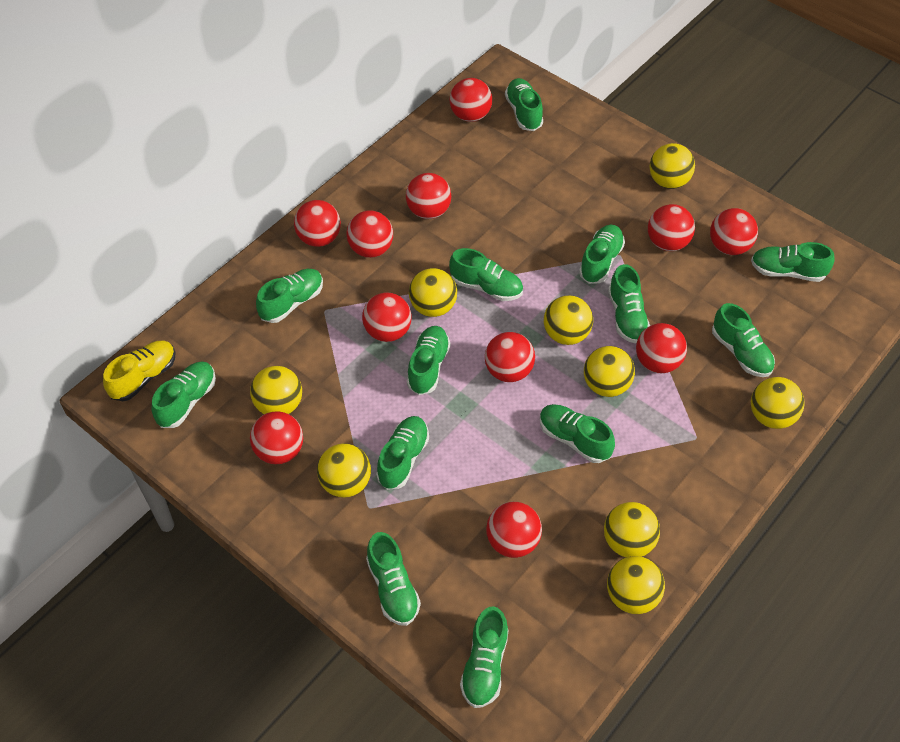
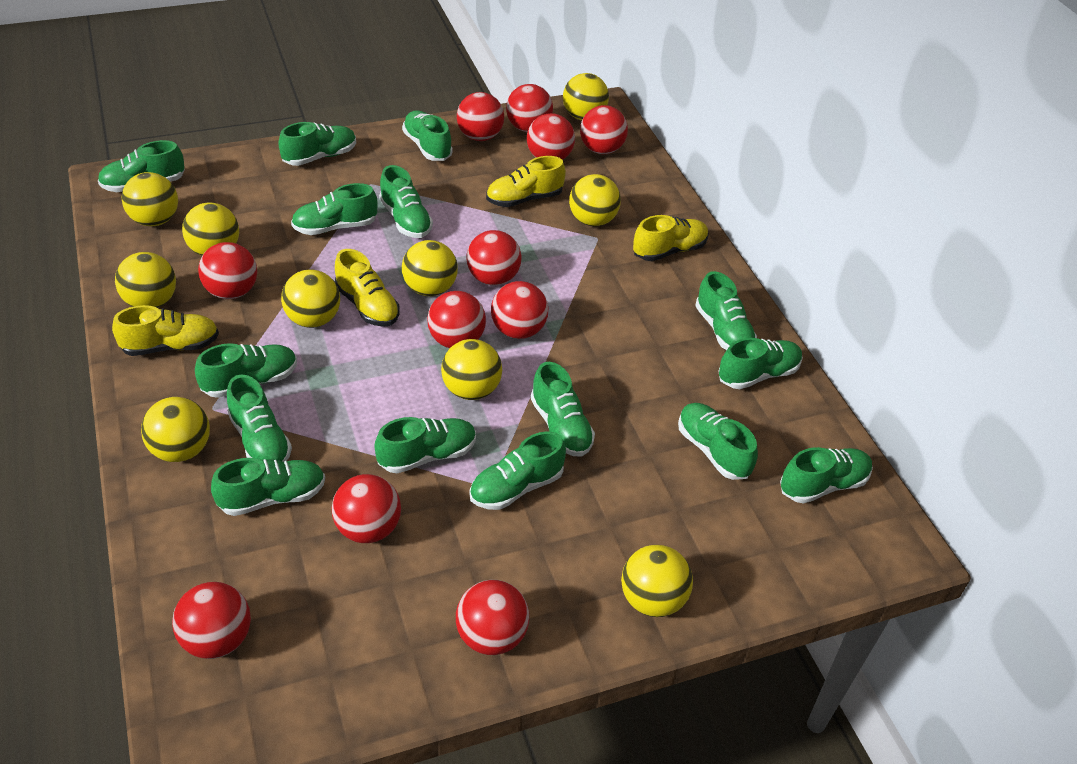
green shoe: [151,361,216,428] [256,269,323,323] [366,532,421,626] [376,416,429,490] [407,326,450,395] [449,248,523,301] [460,607,508,708] [505,78,543,131] [540,404,615,463] [579,225,625,284] [608,264,650,343] [712,303,775,377] [751,242,835,282] = 13 -> [98,140,185,192] [195,343,297,398] [211,458,325,516] [227,374,292,462] [278,122,356,166] [291,183,377,235] [375,417,476,473] [379,165,433,238] [402,110,453,161] [469,431,566,510] [531,362,595,457] [678,403,758,480] [695,271,757,350] [719,338,803,389] [780,447,873,504] = 15
yellow ball: [250,366,302,414] [317,443,371,498] [409,268,457,317] [544,296,593,345] [584,346,635,397] [604,502,660,557] [607,556,665,614] [649,143,695,189] [751,377,805,429] = 9 -> [115,252,176,308] [122,172,178,226] [141,397,210,462] [182,203,239,256] [281,270,340,328] [402,240,458,296] [441,339,502,400] [563,73,609,120] [569,174,621,226] [621,545,693,617] = 10
yellow shoe: [103,341,176,401] = 1 -> [112,305,219,356] [335,249,400,327] [486,156,566,207] [633,215,709,261] = 4

